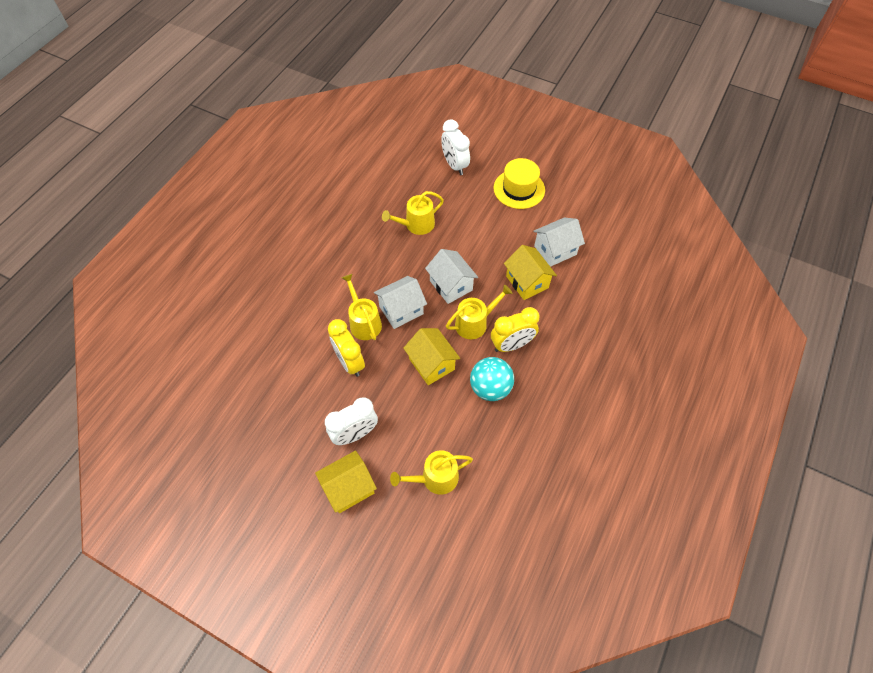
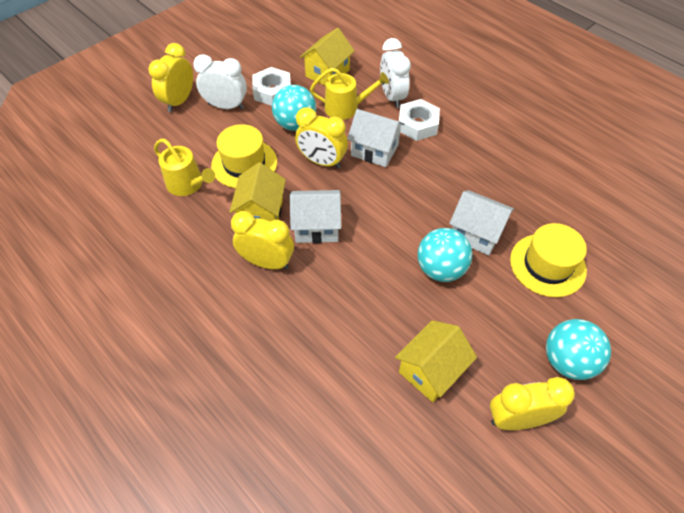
turquoise ball: [470,357,514,401] = 1 -> [272,85,316,131] [418,228,473,282] [546,319,611,380] = 3
white nut: none = 0 -> [252,67,291,106] [399,99,440,141] = 2
yellow clock: [328,319,365,377] [491,307,539,352] = 2 -> [149,43,193,112] [231,211,294,269] [295,107,348,169] [490,377,575,430] = 4
yellow hat: [494,158,545,209] = 1 -> [211,124,277,188] [510,223,587,297] = 2
yellow watering can: [342,274,382,340] [382,191,444,235] [390,450,473,495] [446,285,512,339] = 4 -> [154,139,215,196] [310,68,389,120] = 2

